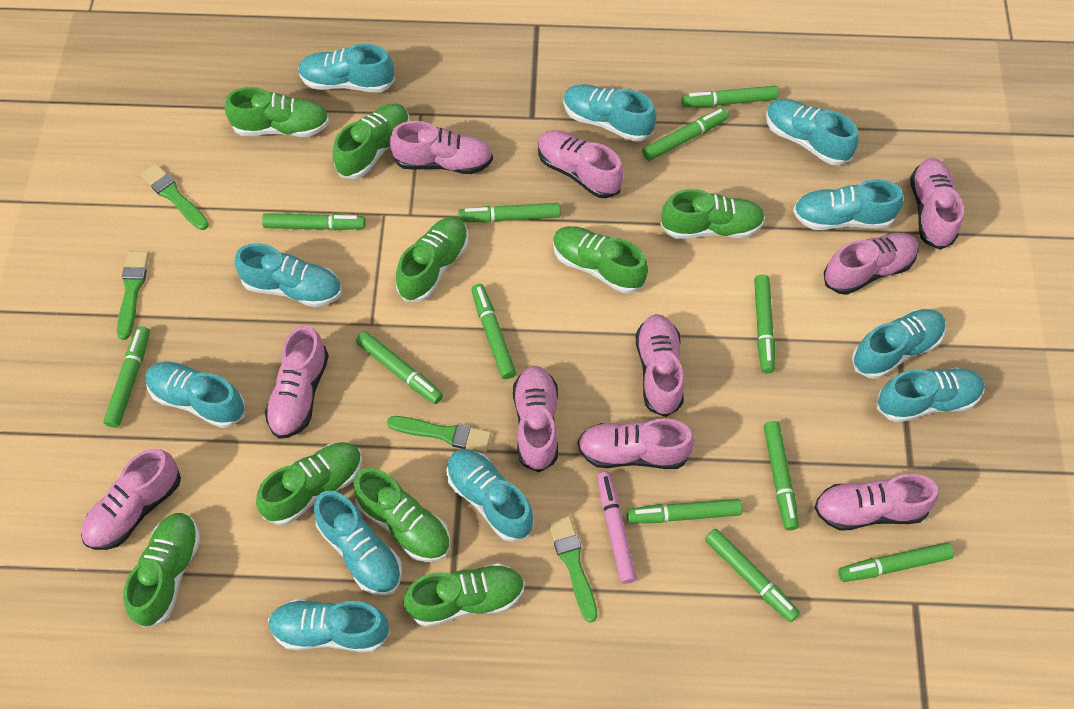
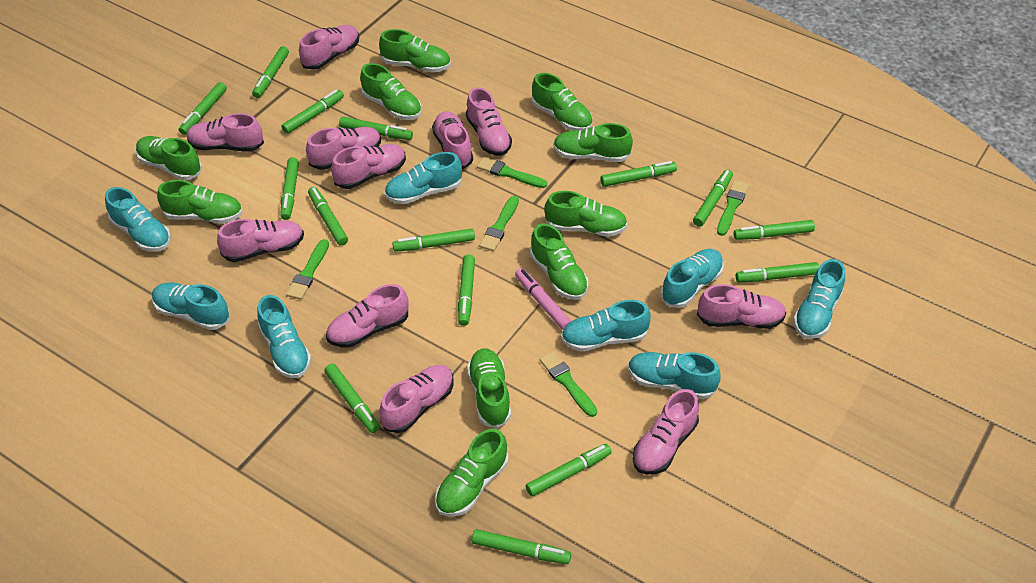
green brush: [117,251,149,340] [141,163,209,230] [387,416,491,452] [548,515,598,623] = 4 -> [286,239,329,300] [477,157,547,188] [479,196,519,251] [540,351,597,417] [717,180,749,236] = 5
green marker: [103,326,150,428] [262,213,366,230] [356,331,443,404] [458,203,561,222] [471,284,516,379] [627,499,742,523] [642,108,729,161] [681,86,779,107] [705,529,800,622] [754,275,775,373] [763,421,799,530] [838,542,954,582] = 12 -> [179,82,227,135] [252,46,289,98] [280,157,299,220] [281,90,344,134] [308,187,348,246] [325,364,380,433] [339,117,413,140] [392,228,475,252] [458,255,475,326] [472,529,571,564] [526,444,612,497] [600,161,677,187] [693,169,733,227] [733,220,815,240] [736,262,819,282] = 15
green shoe: [123,513,200,628] [224,87,330,137] [256,442,362,525] [333,103,410,179] [353,468,450,562] [396,216,469,302] [404,563,525,627] [553,226,648,294] [660,189,765,239] = 9 -> [136,136,202,180] [157,180,242,224] [360,63,422,120] [379,29,451,72] [435,429,508,516] [467,348,511,428] [530,223,588,300] [532,73,593,131] [545,191,627,237] [553,123,633,162] = 10
pink shoe: [81,449,181,550] [265,326,329,439] [390,121,493,174] [513,366,558,472] [538,130,624,198] [577,418,695,469] [636,314,684,417] [814,474,938,530] [824,233,919,295] [910,158,964,250] = 10 -> [187,113,264,152] [217,219,304,262] [299,25,359,70] [306,127,381,170] [326,284,409,348] [331,144,406,189] [379,365,453,433] [432,111,473,169] [466,87,512,156] [633,389,699,475] [697,284,786,329] = 11
turquoise shoe: [145,362,245,428] [234,243,342,307] [268,599,390,652] [298,44,395,93] [314,491,402,596] [446,449,534,542] [563,84,657,142] [766,99,859,165] [793,179,903,230] [852,309,946,379] [877,367,985,423] = 11 -> [105,187,171,252] [152,282,230,330] [257,295,311,378] [384,152,462,204] [561,300,651,351] [628,352,721,399] [661,249,724,308] [793,259,845,339] = 8

